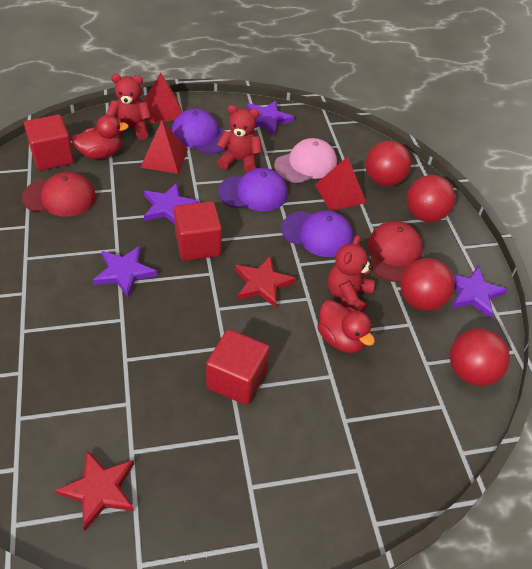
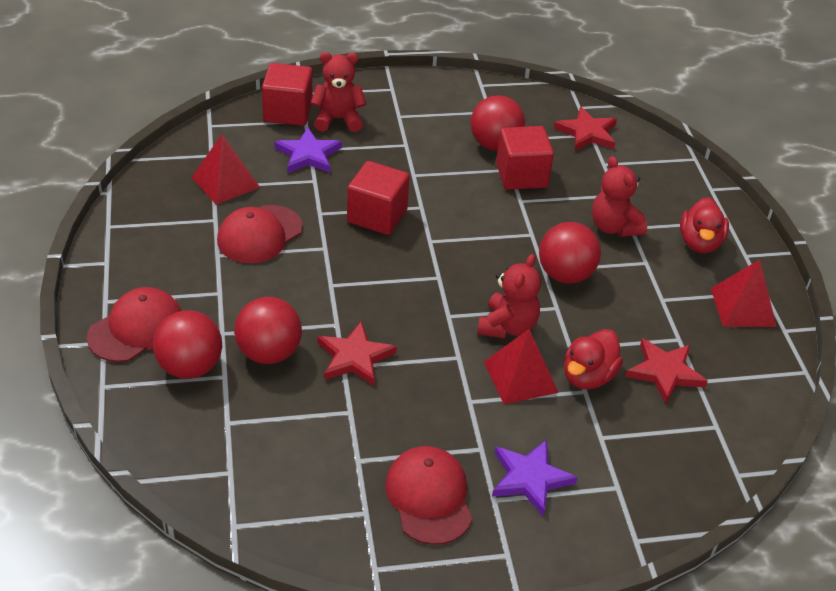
pink cap: [274,138,337,183] = 1 -> none = 0
purple cap: [172,109,227,154] [218,168,288,211] [281,210,353,257] = 3 -> none = 0
purple star: [93,246,157,298] [144,183,199,224] [247,101,294,135] [452,266,507,318] = 4 -> [274,128,342,173] [492,440,578,517] = 2
red cap: [22,172,96,217] [368,221,423,282] = 2 -> [87,287,181,362] [217,205,303,263] [385,446,472,545] = 3
red star: [55,451,134,531] [235,256,296,308] = 2 -> [317,321,397,386] [554,107,617,151] [625,338,708,403] = 3

